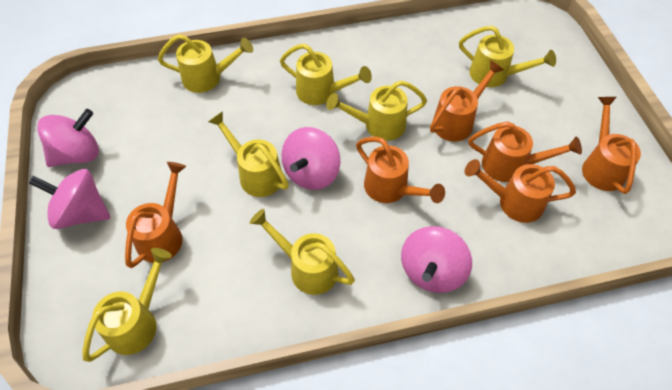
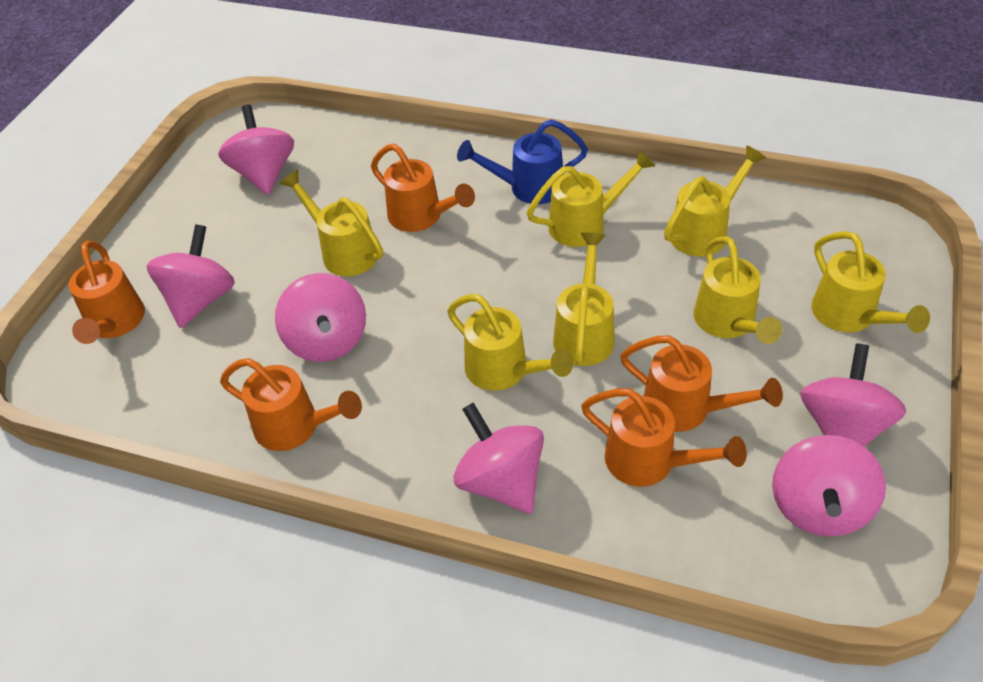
blue watering can: none = 0 -> [457,119,588,204] = 1
orange watering can: [125,162,186,268] [356,137,445,203] [430,60,504,141] [464,159,576,223] [468,122,582,182] [582,97,641,194] = 6 -> [69,241,145,344] [220,358,362,451] [371,144,475,232] [581,388,747,487] [620,335,783,432] = 5
pink spinning top: [29,169,110,229] [37,109,99,167] [281,127,340,190] [401,226,472,293] = 4 -> [147,224,235,328] [218,105,294,195] [275,273,366,362] [454,403,544,514] [772,435,886,537] [800,343,907,447] = 6

